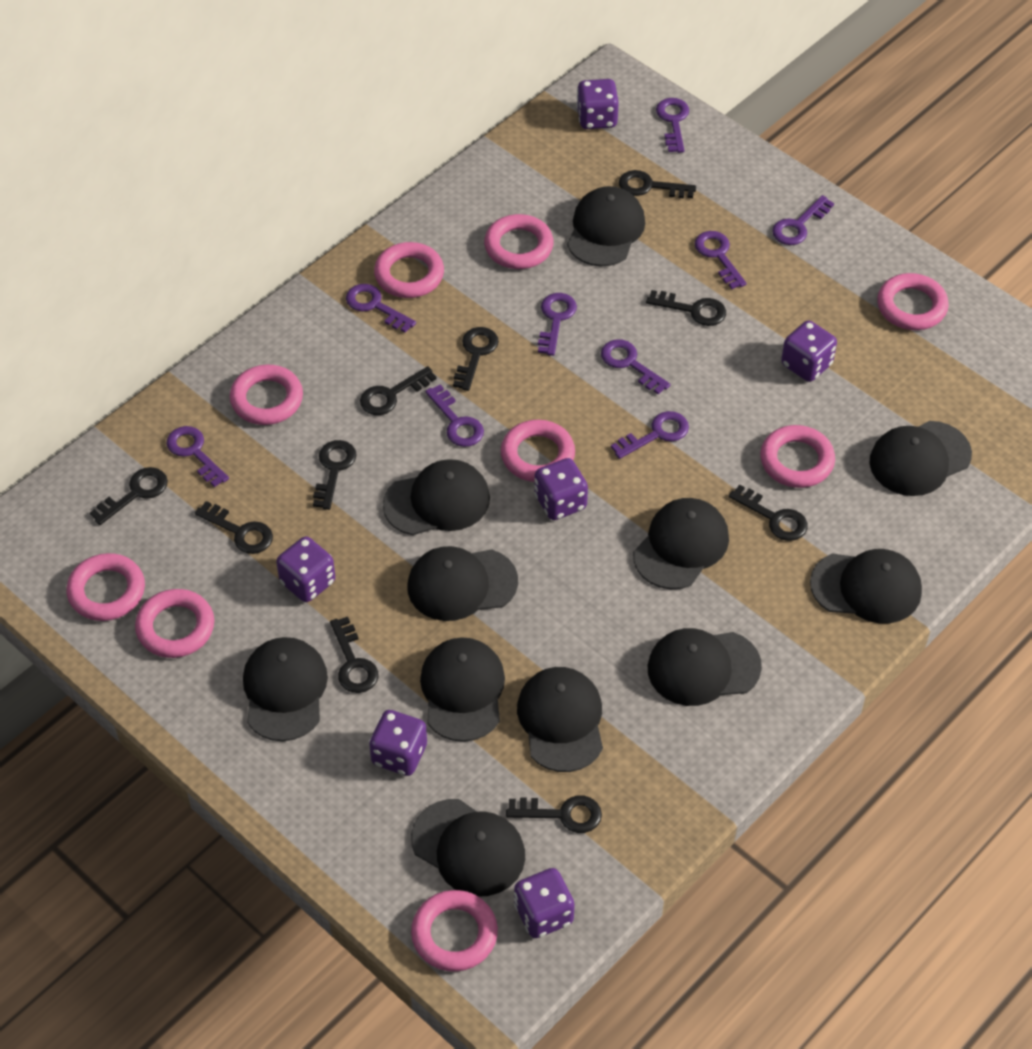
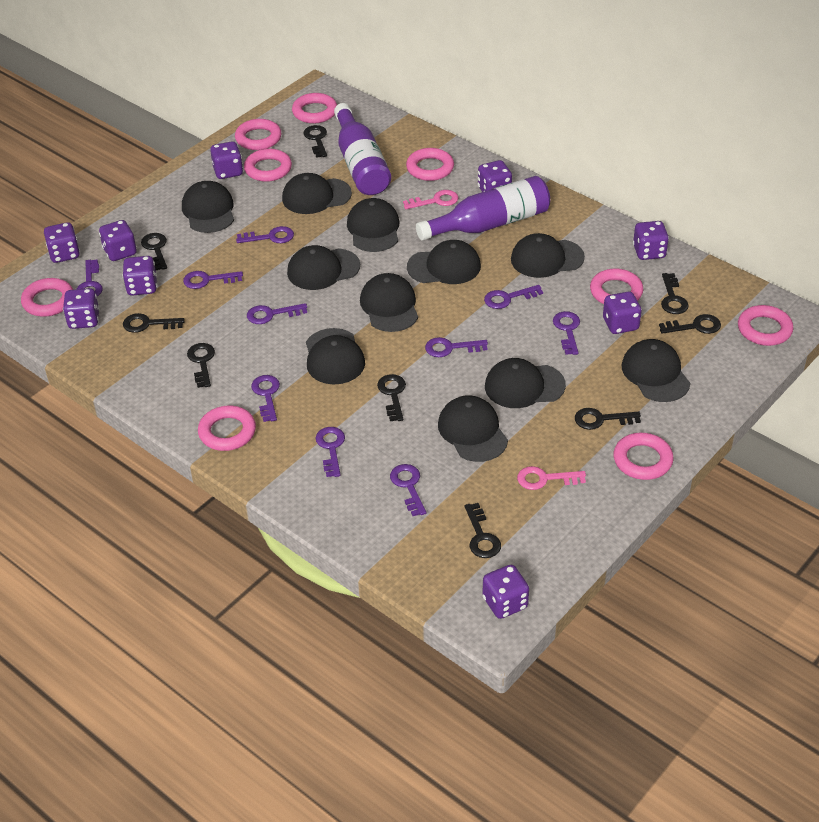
black key: [90,467,168,525] [195,501,273,554] [313,440,357,510] [330,617,378,693] [360,366,437,415] [453,327,499,391] [506,795,602,833] [619,170,696,199] [646,290,726,326] [729,485,808,541] = 10 -> [123,313,185,333] [141,233,167,270] [187,343,215,388] [303,125,327,158] [377,374,406,421] [465,503,501,558] [575,408,641,430] [659,314,721,334] [661,273,689,314] = 9
pink key: none = 0 -> [403,190,458,209] [517,466,586,490] = 2
purple bottle: none = 0 -> [334,103,391,195] [416,176,550,241] = 2
purple dice: [276,537,335,602] [369,710,427,776] [514,868,575,938] [534,458,588,520] [577,79,619,129] [781,320,837,382] = 6 -> [44,222,80,263] [63,288,100,329] [99,220,137,261] [123,256,157,296] [210,141,243,179] [478,160,512,192] [483,565,529,619] [603,292,642,334] [633,221,669,260] = 9
purple key: [166,426,229,487] [346,284,416,333] [425,385,484,447] [538,293,577,356] [601,339,671,394] [611,411,689,459] [656,98,689,153] [695,231,747,289] [772,195,834,245] = 9 -> [77,259,103,296] [183,271,243,289] [236,226,294,243] [247,303,307,324] [251,375,280,422] [316,427,345,477] [390,464,426,516] [425,337,488,357] [484,285,543,309] [553,311,580,355] = 10

